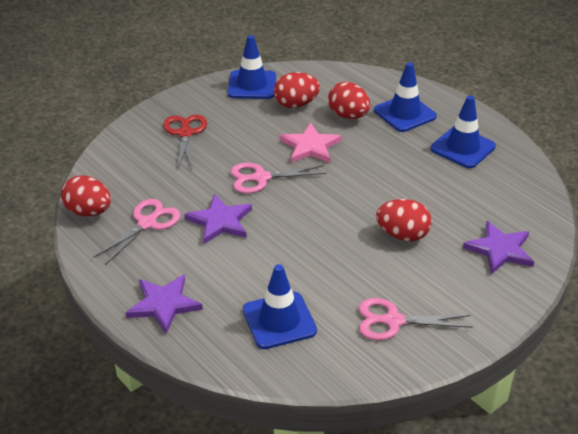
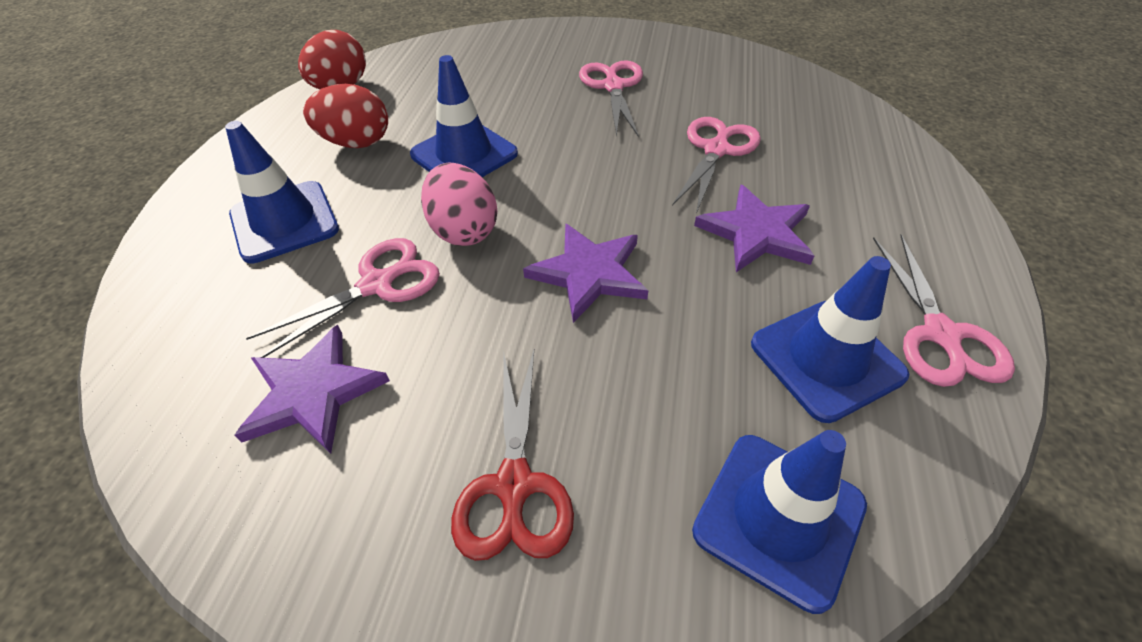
pink egg: none = 0 -> [421,163,497,246] = 1
pink scissors: [93,199,180,265] [230,163,327,193] [359,298,473,340] = 3 -> [246,238,440,358] [579,60,643,137] [672,117,761,214] [873,234,1015,387] = 4
pink star: [280,123,342,163] = 1 -> none = 0
red egg: [61,175,111,216] [274,72,320,108] [328,82,370,119] [376,199,432,241] = 4 -> [298,30,366,89] [303,84,388,148] = 2

